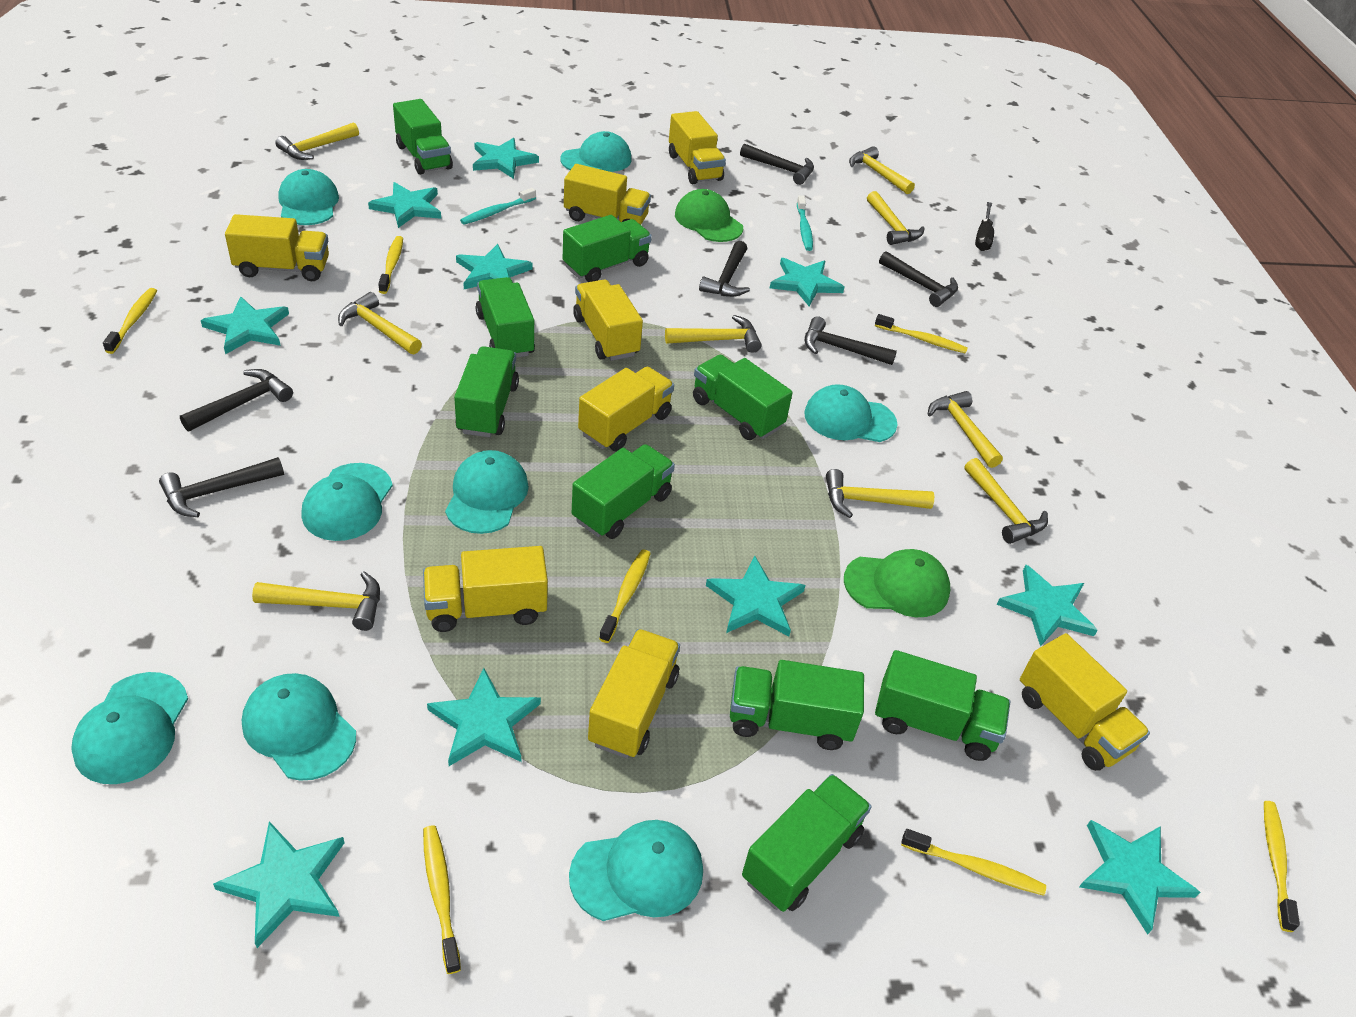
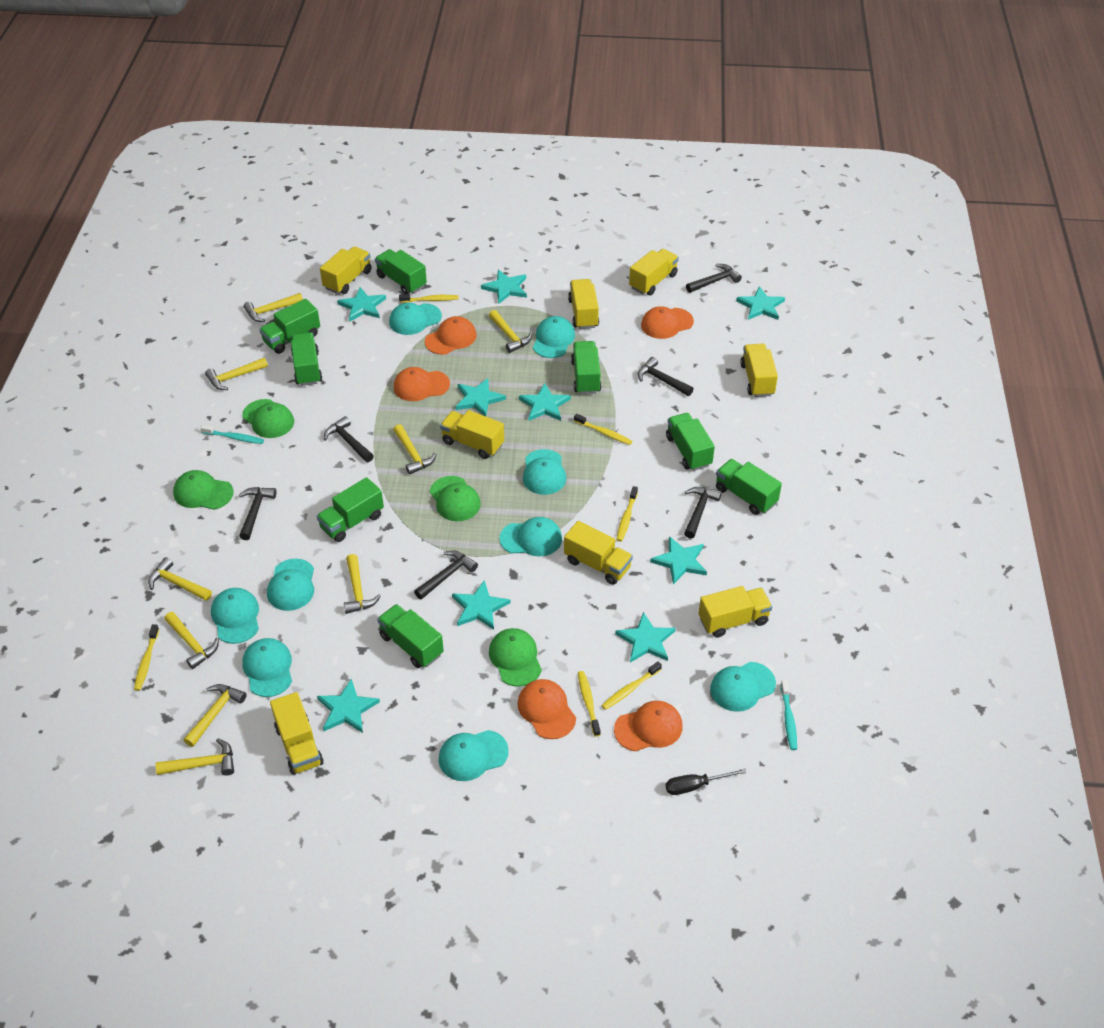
green cap: [675,189,743,242] [844,549,950,617] = 2 -> [173,470,233,510] [242,399,294,438] [430,476,481,521] [489,628,542,687] = 4
green truck: [393,99,453,175] [454,346,519,437] [476,277,535,358] [563,215,652,282] [572,444,675,539] [693,355,793,440] [730,660,864,750] [742,774,872,912] [875,650,1010,761] = 9 -> [259,299,320,354] [291,332,322,386] [317,477,384,542] [375,249,427,294] [377,604,444,668] [571,341,601,394] [666,413,715,471] [716,459,782,515] = 8
orange cap: none = 0 -> [394,367,450,401] [425,316,476,355] [517,679,576,739] [614,701,683,751] [641,306,694,339] = 5
turquoise cap: [71,672,188,784] [242,673,356,781] [278,169,339,225] [302,463,393,541] [445,450,529,534] [560,131,632,172] [569,820,703,921] [804,384,898,442] = 8 -> [211,588,259,644] [242,638,292,697] [267,559,314,611] [389,303,442,335] [438,730,509,781] [499,517,562,556] [523,449,566,495] [533,316,575,358] [710,662,776,712] = 9
turquoise star: [201,296,289,354] [213,821,345,948] [368,182,441,228] [427,668,541,766] [456,244,533,289] [473,138,539,179] [706,555,806,637] [770,258,845,306] [996,565,1098,647] [1079,820,1200,935] = 10 -> [317,678,380,733] [337,287,386,322] [452,580,510,630] [455,378,506,416] [481,270,527,304] [519,383,571,421] [615,612,676,663] [650,536,707,584] [736,286,785,320] = 9
yellow toothbrush: [103,288,157,354] [378,236,403,294] [423,825,461,974] [599,549,651,643] [875,314,968,354] [901,829,1046,896] [1264,801,1300,932] = 7 -> [134,624,159,691] [399,294,459,303] [574,414,632,445] [578,671,601,737] [601,661,662,710] [616,486,638,542] = 6

